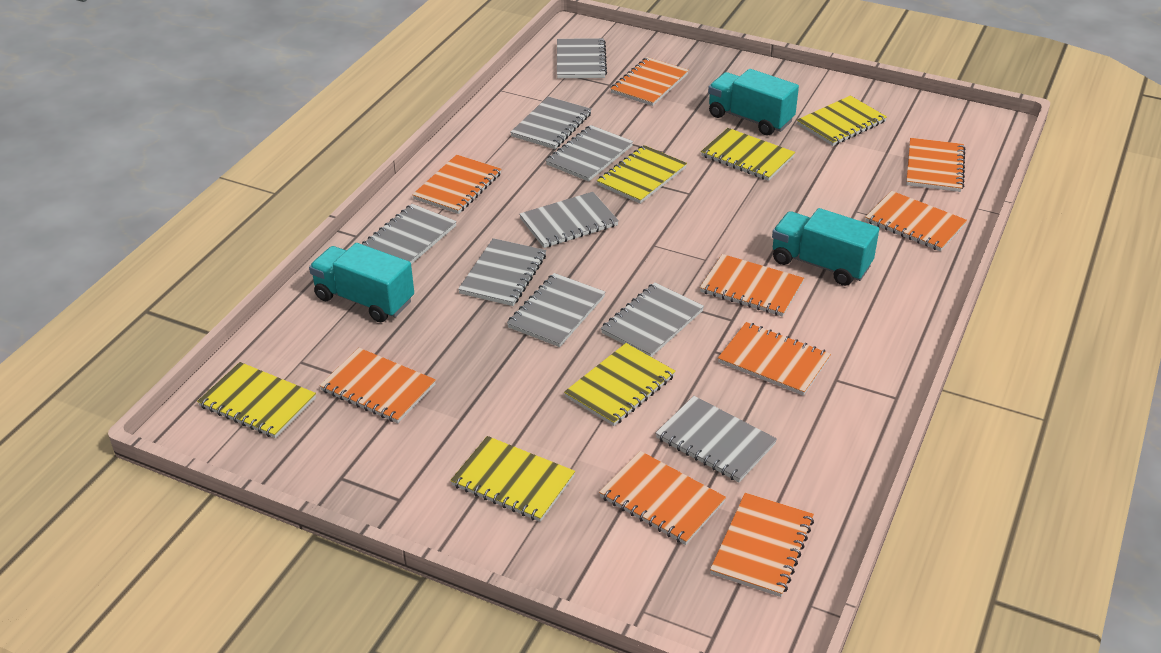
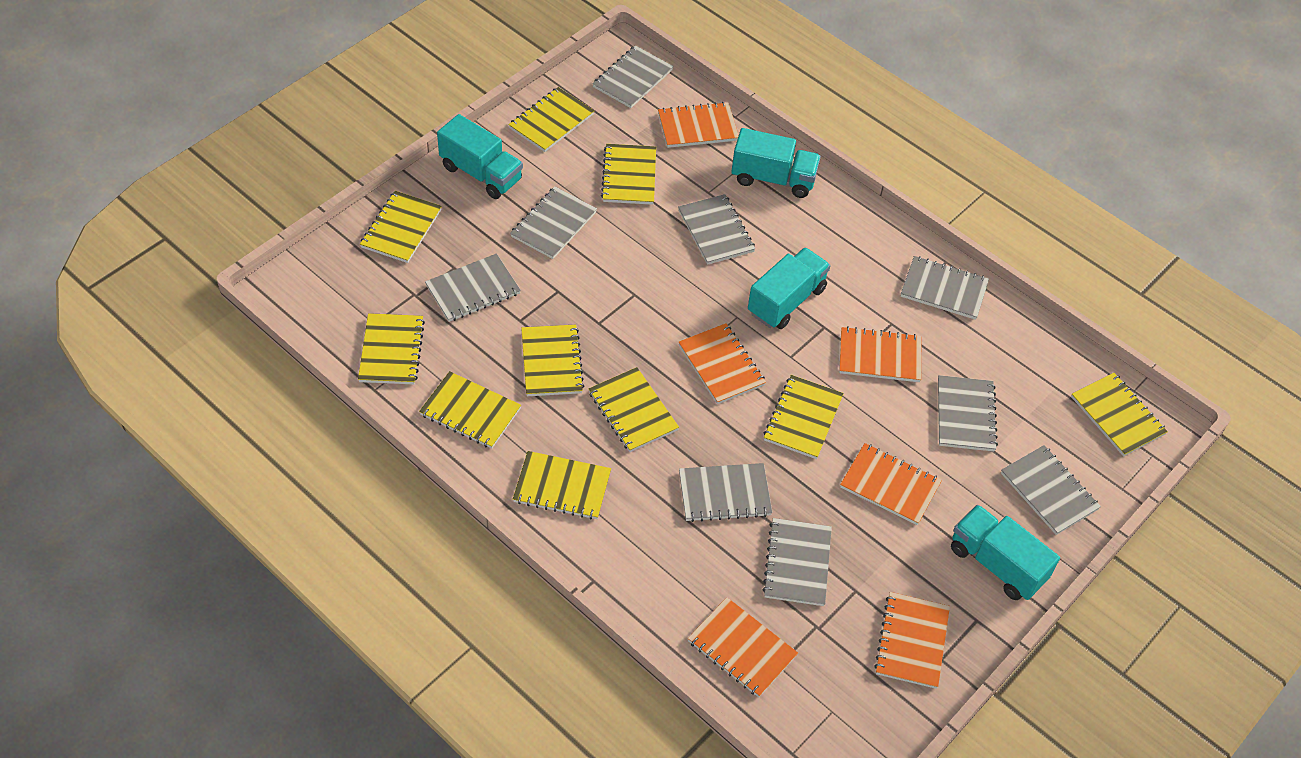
orange notebook: [319,348,436,423] [412,155,502,214] [599,451,726,545] [610,57,689,106] [700,254,804,317] [710,493,814,597] [718,322,831,396] [865,191,967,252] [906,138,965,192] = 9 -> [658,102,739,148] [679,323,766,404] [688,597,798,697] [839,326,921,382] [840,443,942,525] [874,592,950,689] = 6
turquoise truck: [309,243,414,322] [708,69,799,136] [772,208,879,286] = 3 -> [437,114,523,199] [731,128,821,198] [748,248,831,329] [951,505,1060,600] = 4
yellow notebook: [197,362,316,438] [450,436,575,522] [564,343,676,426] [597,145,687,204] [701,128,795,181] [797,96,887,146] = 6 -> [358,313,425,384] [360,191,442,263] [419,371,521,449] [509,87,594,152] [513,451,611,520] [521,325,584,396] [589,367,679,452] [601,144,656,205] [764,375,844,459] [1071,373,1168,456] = 10

